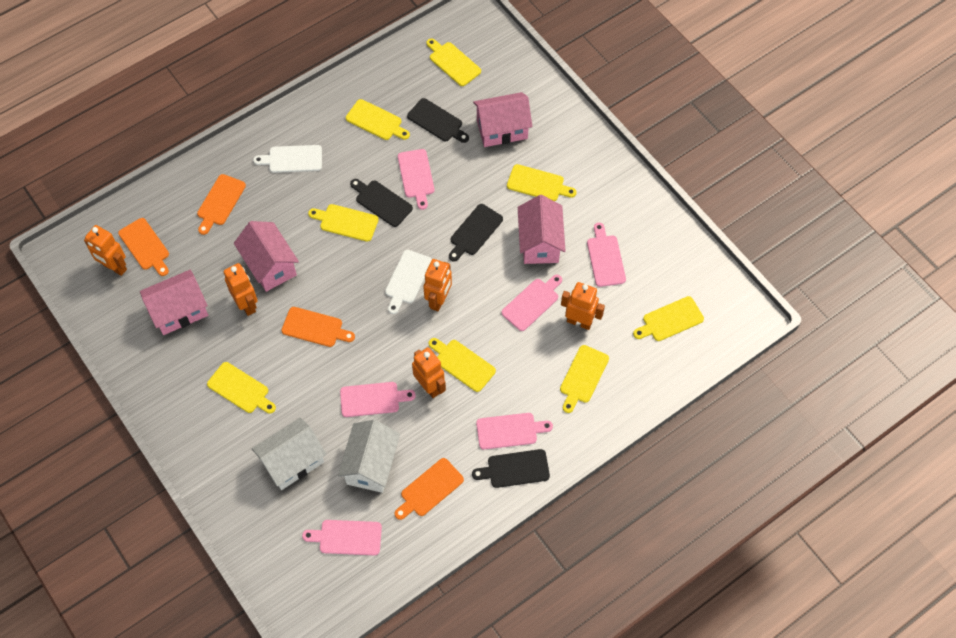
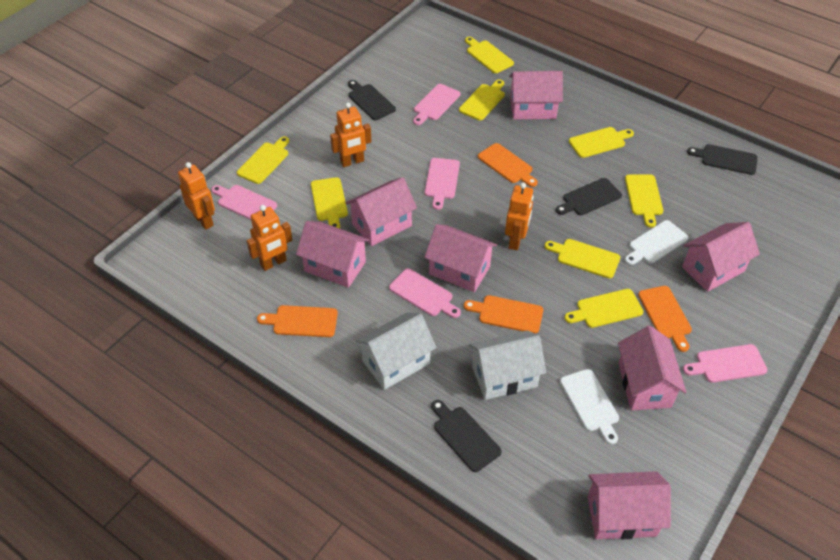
orange robot: [84,225,127,276] [224,263,258,316] [412,347,446,398] [423,259,452,311] [561,282,605,330] = 5 -> [178,162,215,230] [247,205,292,271] [330,102,372,167] [505,183,534,250] = 4
pink cutting board: [302,520,382,556] [340,382,416,417] [398,149,435,210] [476,413,553,449] [502,275,562,331] [587,223,626,287] = 6 -> [211,185,277,220] [389,268,461,318] [413,84,460,125] [425,158,460,210] [683,344,767,383] = 5
pink house: [140,269,208,335] [234,221,299,292] [473,92,533,147] [518,195,565,264] = 4 -> [296,221,369,288] [346,177,417,246] [424,224,497,292] [509,71,563,120] [588,471,671,539] [618,326,686,411] [682,222,760,292] = 7

